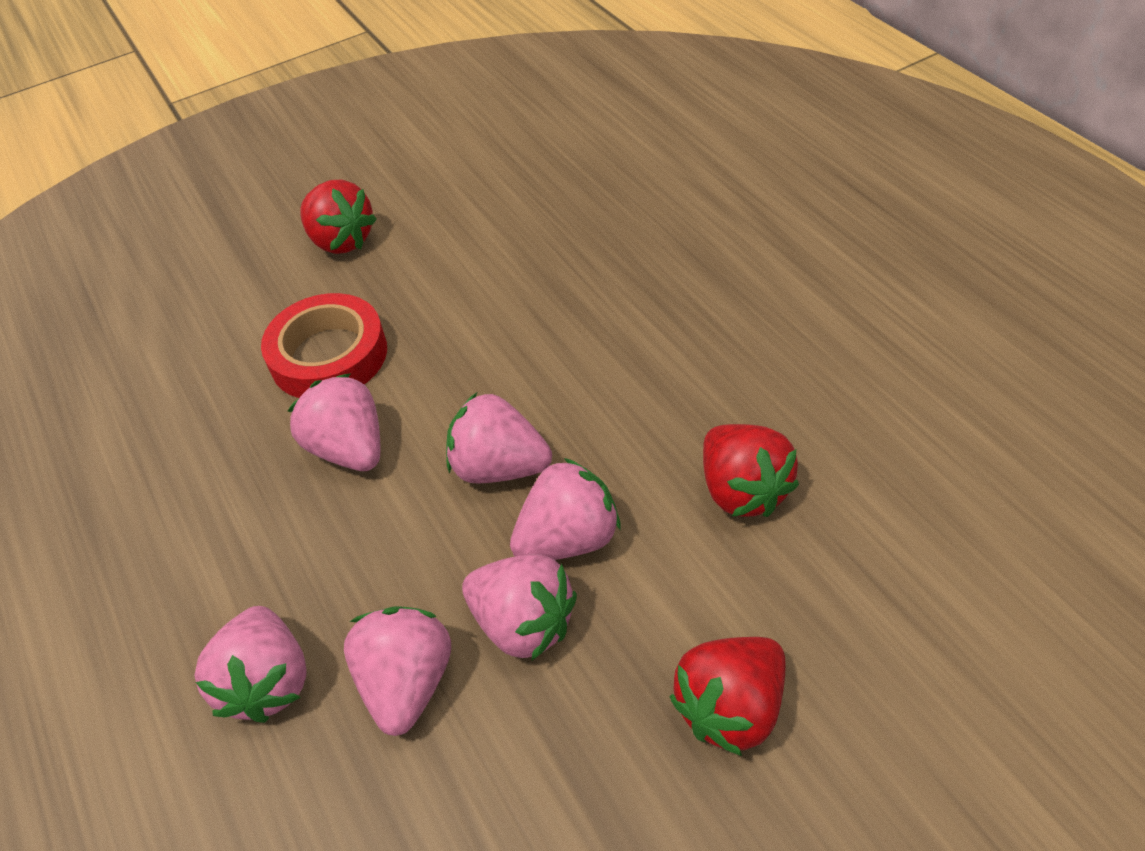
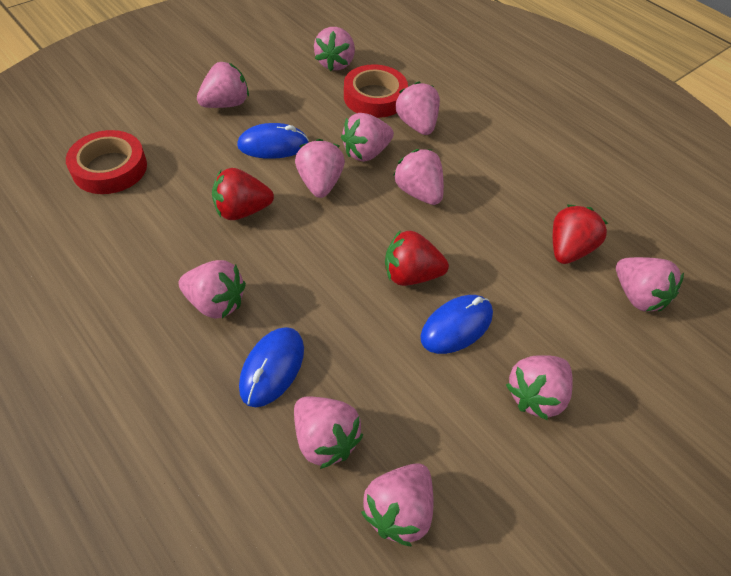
blue mouse: none = 0 -> [237,123,309,159] [239,327,304,407] [420,295,493,354] = 3
pink strawberry: [194,606,307,723] [288,373,381,471] [344,606,451,736] [446,393,552,484] [462,554,577,660] [510,458,621,560] = 6 -> [178,260,246,319] [197,62,249,108] [294,397,363,469] [295,139,345,198] [314,27,355,71] [341,113,394,162] [361,463,433,547] [393,149,444,205] [396,81,440,135] [506,355,573,420] [616,257,684,312] = 11
red tape: [261,293,387,398] = 1 -> [66,130,147,194] [344,64,408,118] = 2

